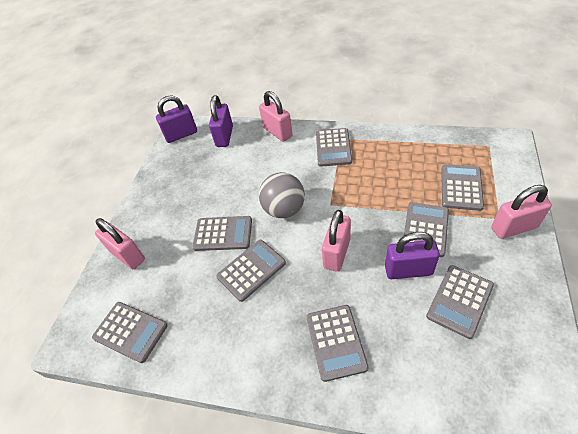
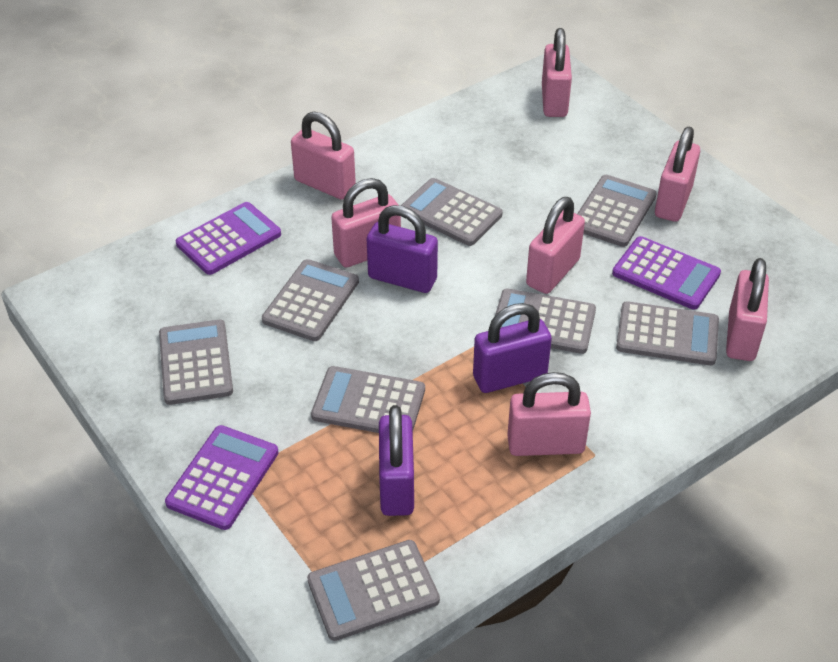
grey ball: [259,172,305,218] = 1 -> none = 0
pink padlock: [95,218,145,269] [259,91,293,142] [322,210,351,272] [491,185,552,239] = 4 -> [291,112,356,199] [331,178,401,268] [507,372,591,456] [526,197,585,294] [542,28,572,117] [655,127,700,222] [726,258,769,361] = 7
purple calculator: none = 0 -> [165,425,279,530] [176,202,281,275] [612,236,721,310] = 3

